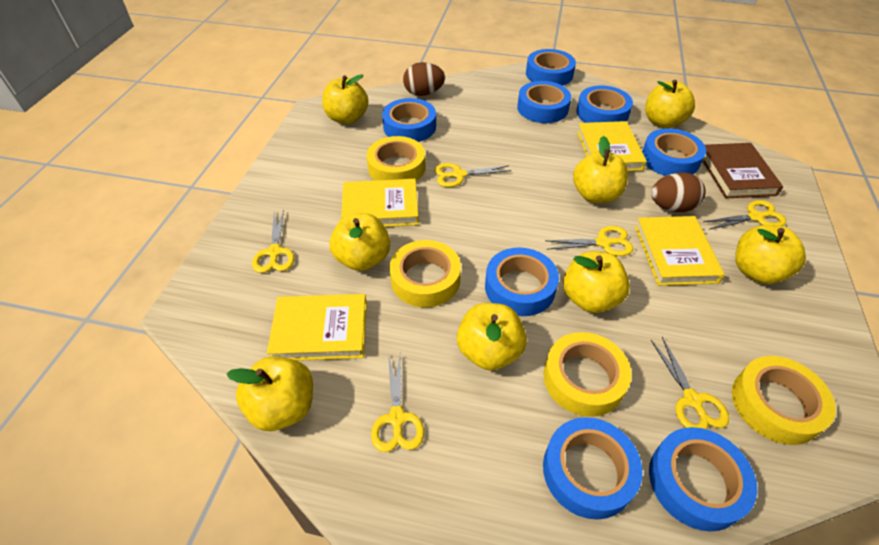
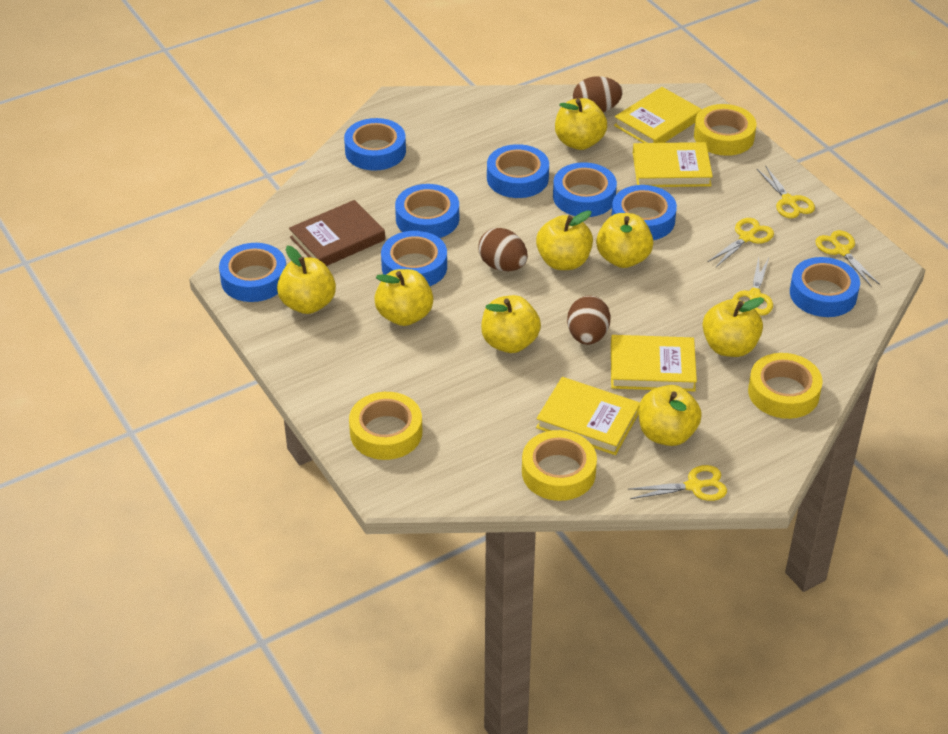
brown egg: [403,62,445,96] [651,173,706,212] = 2 -> [478,228,528,271] [567,296,611,345] [573,76,623,112] = 3
yellow scissors: [252,210,295,273] [371,354,424,452] [434,163,511,187] [545,226,633,256] [651,337,729,429] [703,200,786,230] = 6 -> [628,465,727,501] [708,218,774,267] [732,257,773,315] [757,165,815,218] [815,230,880,287] = 5

